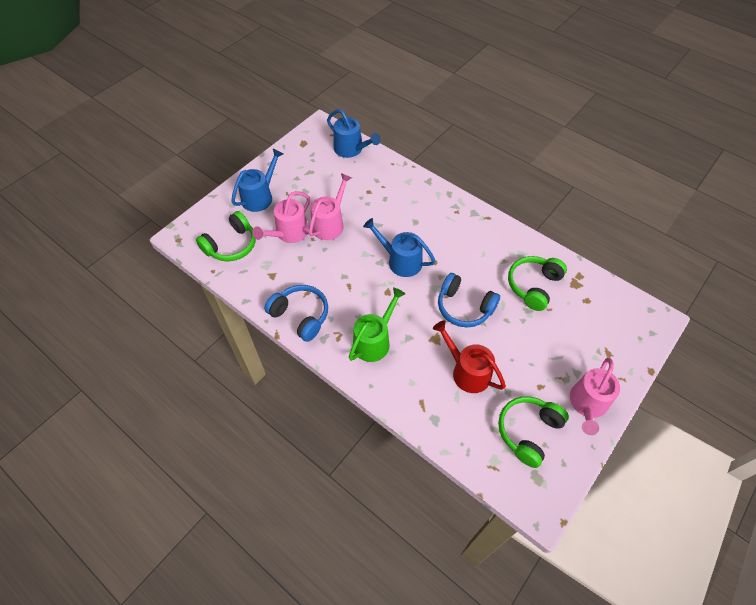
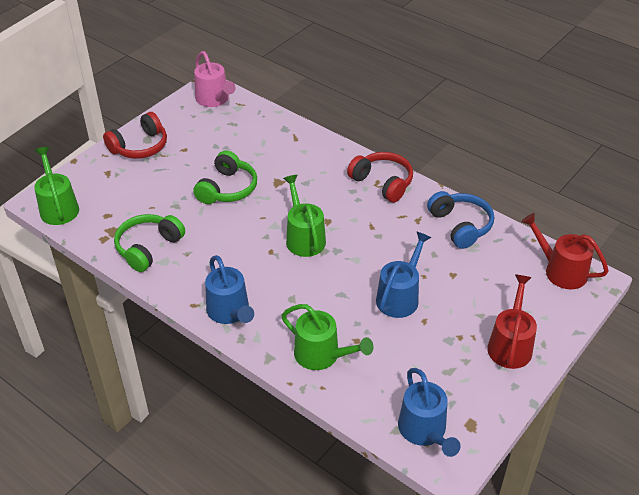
blue headphones: [264,285,328,342] [438,273,500,328] = 2 -> [427,191,494,249] = 1
green headphones: [196,211,256,261] [498,396,569,468] [508,256,567,311] = 3 -> [114,214,185,272] [193,150,257,204] = 2
green watering can: [349,287,405,362] = 1 -> [34,147,79,225] [281,304,373,370] [283,175,326,257] = 3
pink watering can: [252,191,310,243] [309,173,352,240] [570,358,620,435] = 3 -> [194,51,236,107] = 1
red headphones: none = 0 -> [103,112,167,159] [347,152,413,203] = 2
red watering can: [433,321,506,393] = 1 -> [487,274,537,369] [521,213,609,289] = 2

